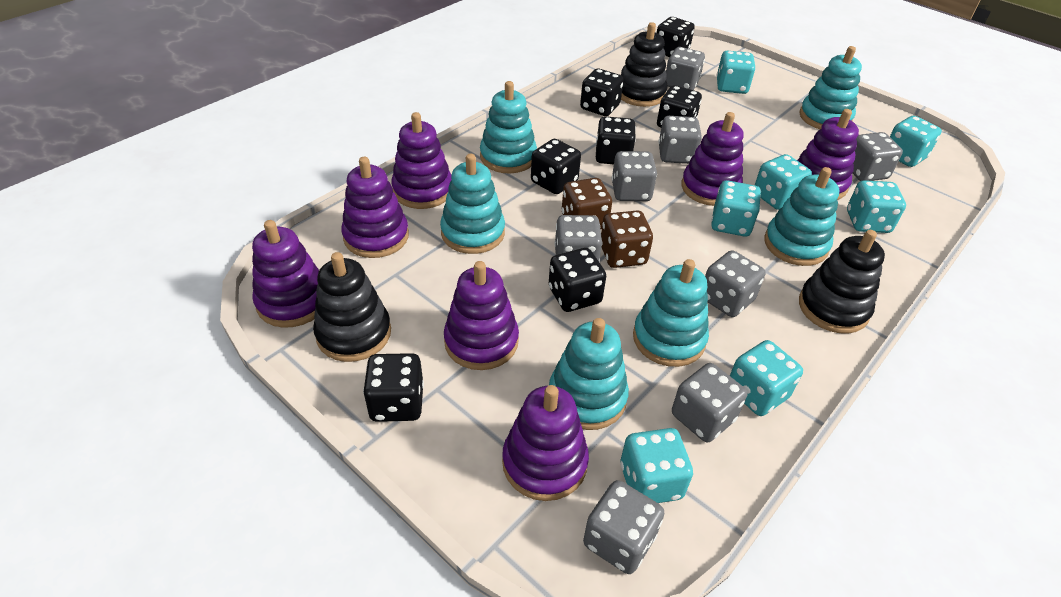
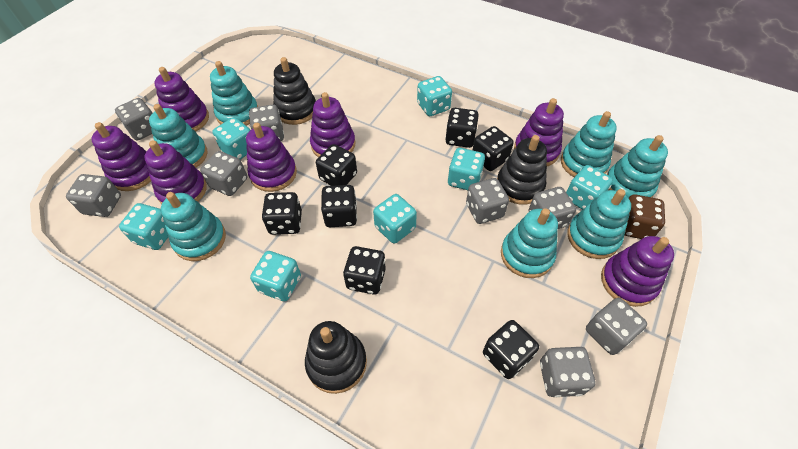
brown dice: [562,178,612,230] [601,210,653,268] = 2 -> [624,194,665,239] = 1
turquoise stacking toy: [440,154,505,254] [480,81,537,174] [549,318,629,430] [633,259,709,367] [764,167,839,266] [799,46,862,129] = 6 -> [149,104,208,168] [161,192,226,261] [210,61,258,126] [501,208,558,278] [561,111,617,177] [567,189,631,259] [607,135,668,198] = 7

